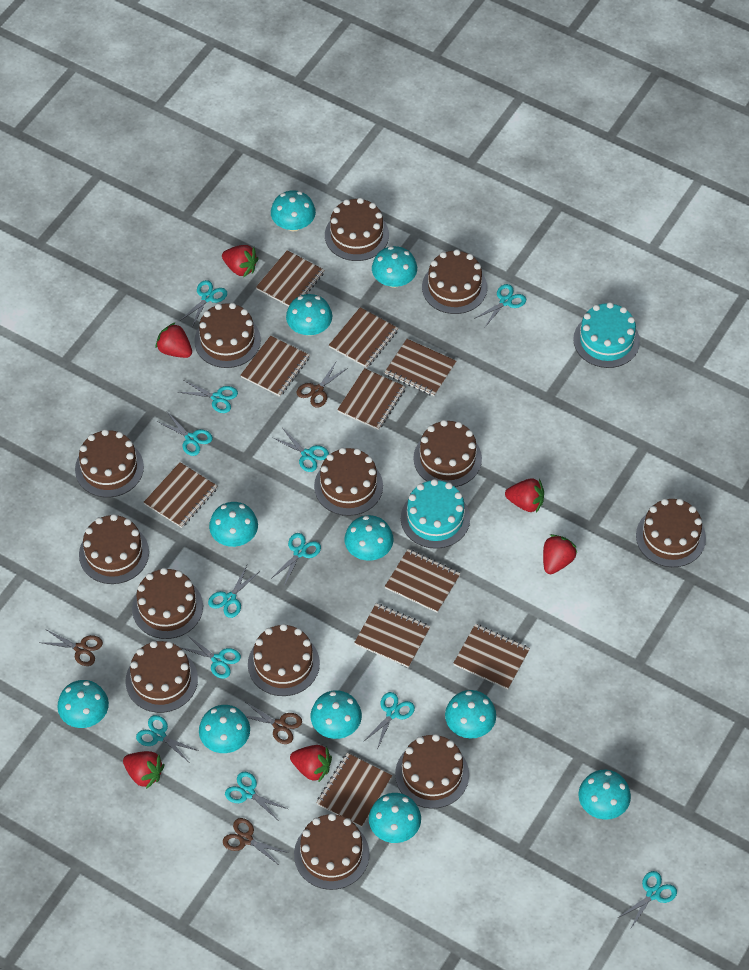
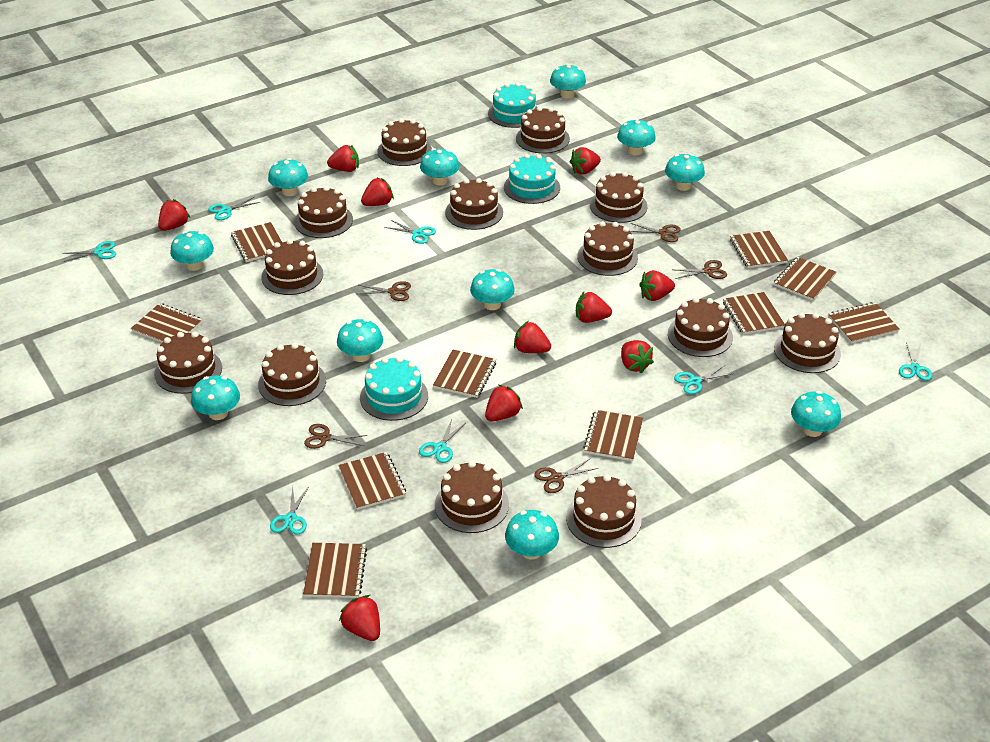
brown scissors: [39,629,103,666] [223,818,289,866] [246,702,302,744] [297,362,348,408] = 4 -> [304,424,368,449] [358,281,411,301] [534,459,598,493] [630,223,681,242] [676,260,727,279] = 5
red strawberry: [123,751,164,789] [155,322,192,358] [222,245,258,277] [290,745,332,783] [505,478,544,513] [543,534,577,574] = 6 -> [158,199,190,231] [327,145,359,172] [339,595,380,641] [361,178,394,206] [485,385,523,422] [514,321,551,353] [570,147,601,174] [576,292,612,323] [621,340,654,374] [639,270,675,301] = 10
turquoise cake: [401,479,470,549] [573,302,640,368] = 2 -> [360,357,428,421] [488,82,537,128] [504,154,560,204] = 3
turquoise scissors: [136,715,199,762] [158,412,213,456] [179,380,238,413] [180,635,241,679] [181,280,227,327] [208,565,259,618] [225,772,288,820] [272,533,321,586] [273,429,329,472] [363,692,415,747] [474,284,526,328] [618,871,677,928] = 12 -> [63,241,116,262] [208,197,260,220] [270,486,309,534] [384,220,436,244] [419,420,465,463] [674,366,731,394] [899,342,932,381] = 7

